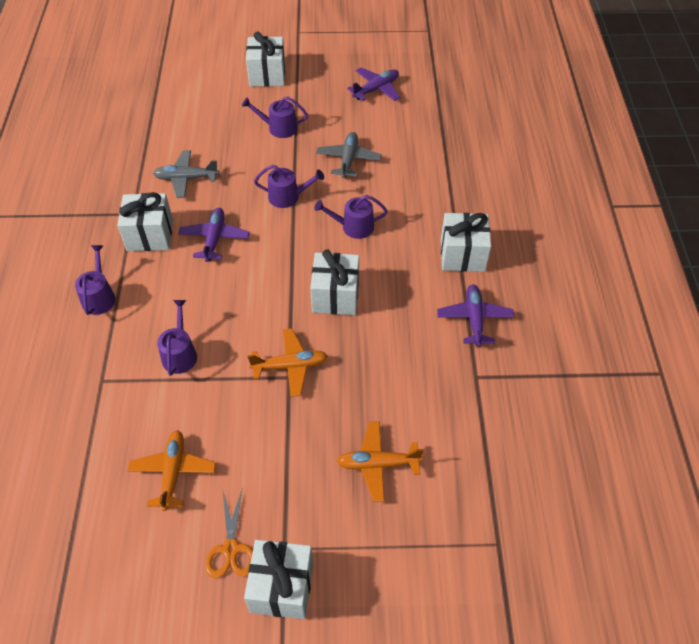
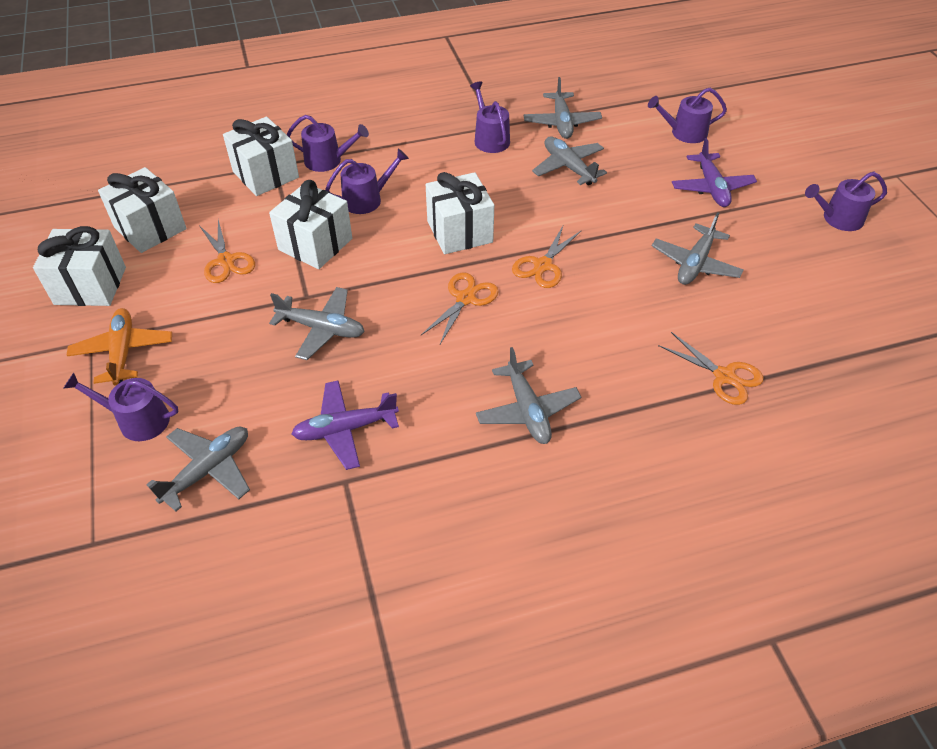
grey plane: [153,150,219,198] [316,132,382,178] = 2 -> [146,426,250,512] [269,287,365,360] [476,347,581,444] [524,77,602,139] [532,137,607,185] [652,212,744,285] = 6
orange plane: [128,430,216,511] [248,328,328,397] [337,421,424,502] = 3 -> [66,308,172,385] = 1
orange scissors: [205,490,253,578] = 1 -> [199,220,255,283] [421,272,499,344] [512,224,582,288] [658,332,763,405] = 4
purple plane: [178,208,250,262] [347,67,400,101] [437,284,514,347] = 3 -> [292,380,399,470] [672,138,757,207] = 2
purple watering can: [75,245,116,315] [157,300,197,376] [242,97,308,138] [254,165,324,208] [314,195,388,239] = 5 -> [63,373,179,441] [287,115,369,172] [325,149,409,214] [470,81,510,153] [648,88,727,143] [805,172,887,231] = 6

